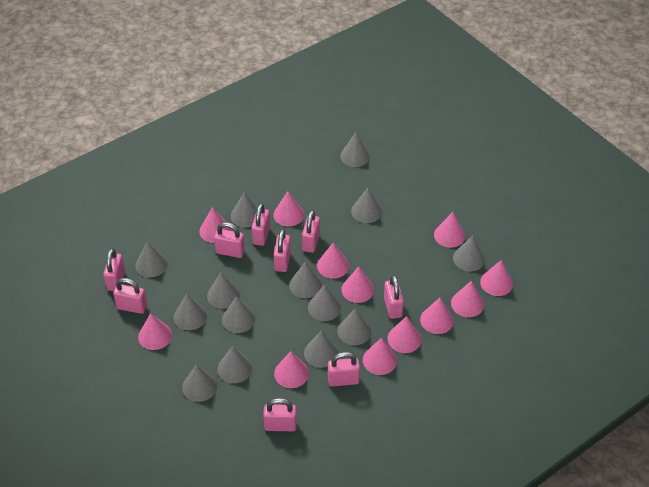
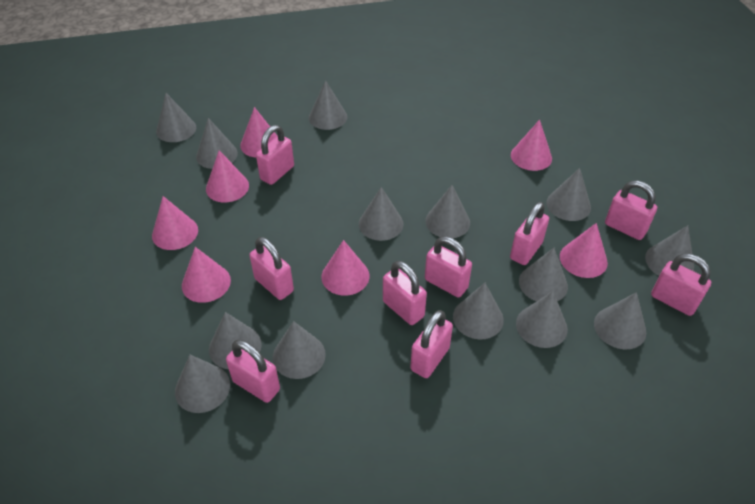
pink cone: [138,313,172,350] [199,207,231,243] [273,191,304,227] [274,351,309,388] [317,243,349,279] [341,267,374,303] [363,338,397,375] [388,316,421,353] [420,298,454,334] [434,212,465,248] [451,281,484,317] [480,260,513,296] = 12 -> [152,196,198,250] [182,247,231,303] [206,150,249,203] [240,107,277,158] [322,240,370,296] [511,120,552,171] [560,223,608,278] = 7

